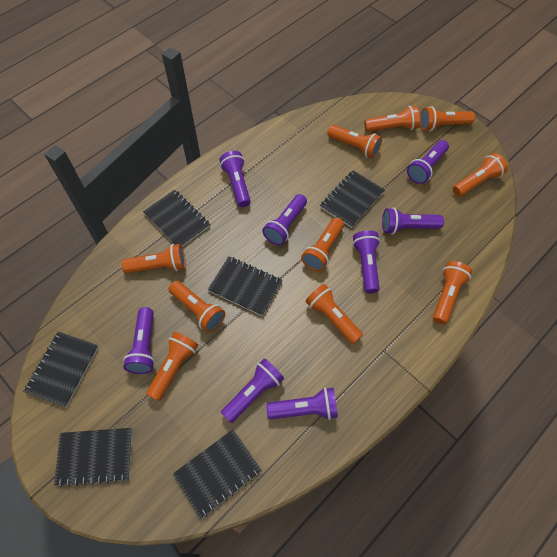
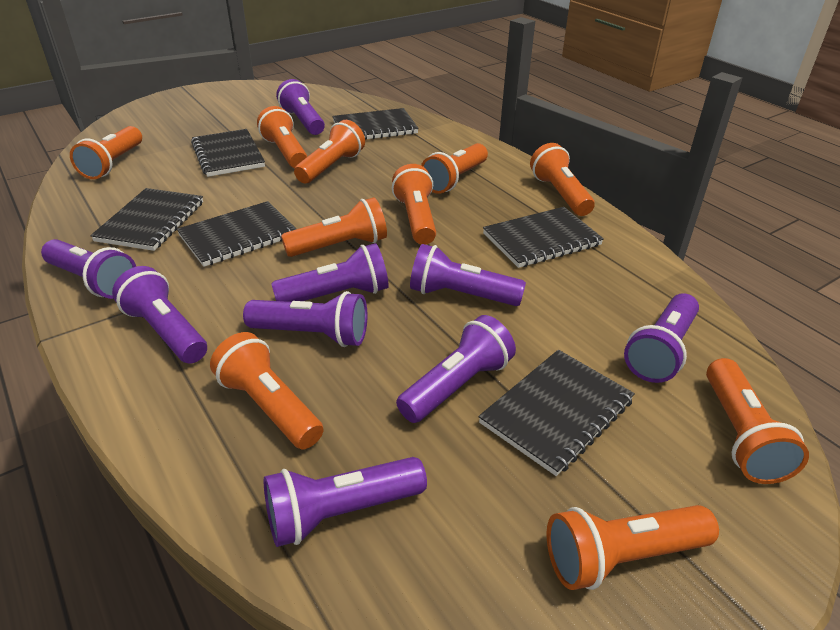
purple flashlight: [123,307,155,374] [219,151,251,207] [221,358,284,423] [262,194,307,245] [267,387,338,420] [353,230,380,293] [382,207,444,234] [407,140,449,184] = 8 -> [41,239,136,299] [112,266,207,364] [243,291,367,347] [264,457,427,547] [271,243,389,302] [276,79,325,135] [396,315,516,423] [410,244,526,306] [624,293,699,383] = 9

